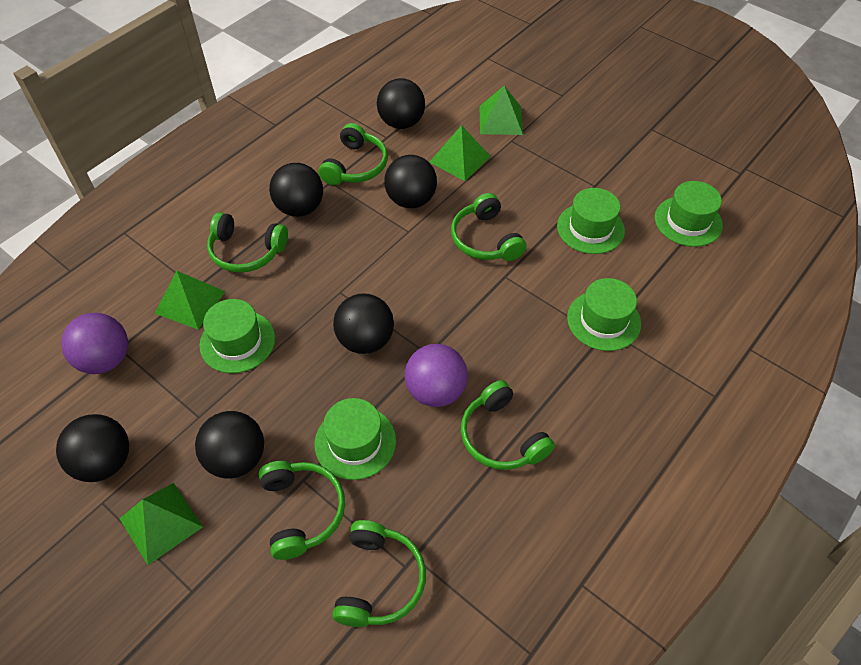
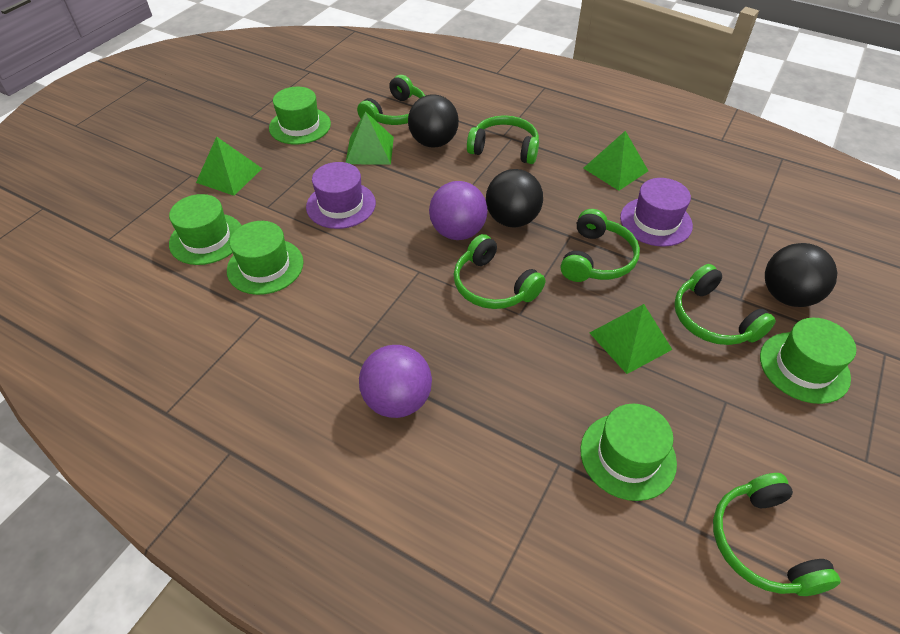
black ball: [56,414,129,482] [195,411,264,479] [269,163,323,217] [333,293,394,354] [377,78,425,129] [384,155,437,208] = 6 -> [408,94,459,148] [486,169,543,227] [765,243,837,307] = 3
purple hat: none = 0 -> [306,162,376,229] [620,178,693,247] = 2

